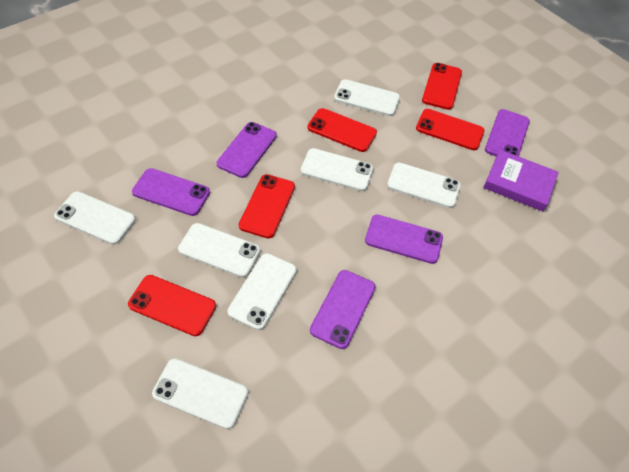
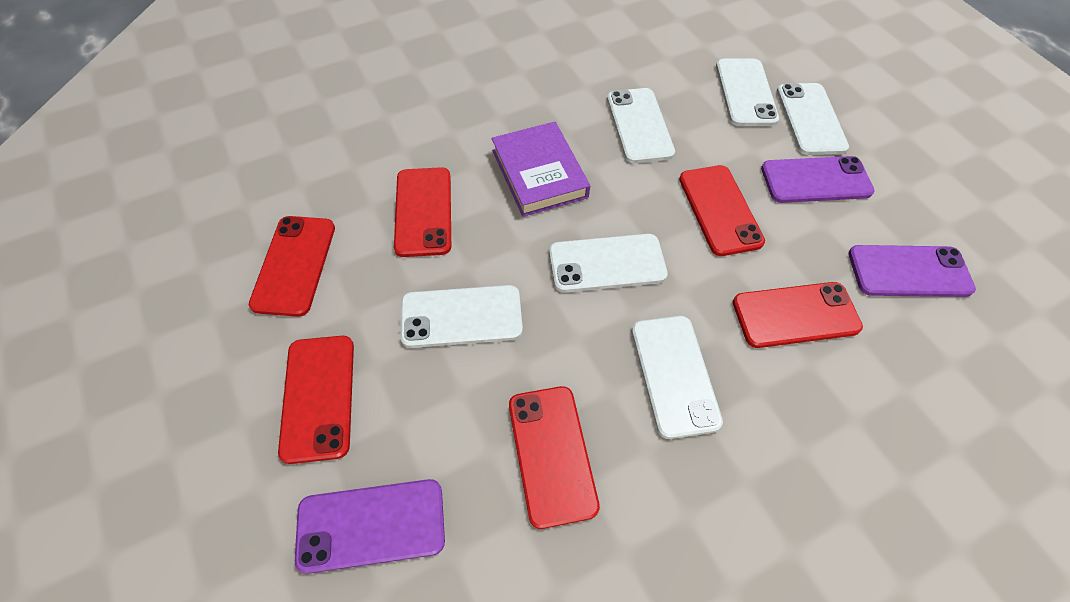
purple phone: [132,168,210,216] [217,122,277,178] [310,270,376,349] [365,215,443,264] [485,109,530,157] = 5 -> [295,479,445,574] [761,156,874,203] [848,245,976,297] = 3
red phone: [128,275,216,336] [239,174,295,239] [307,108,377,152] [416,109,485,150] [422,63,462,110] = 5 -> [249,216,335,317] [278,336,354,464] [394,167,451,257] [509,386,600,529] [679,165,765,256] [733,282,863,348] = 6
white phone: [54,191,136,245] [152,358,248,429] [178,223,260,278] [227,253,297,330] [301,148,374,191] [334,79,400,116] [387,163,461,208] = 7 -> [400,285,523,348] [549,234,668,293] [607,88,675,163] [632,316,723,439] [716,59,779,126] [777,83,849,155] = 6

